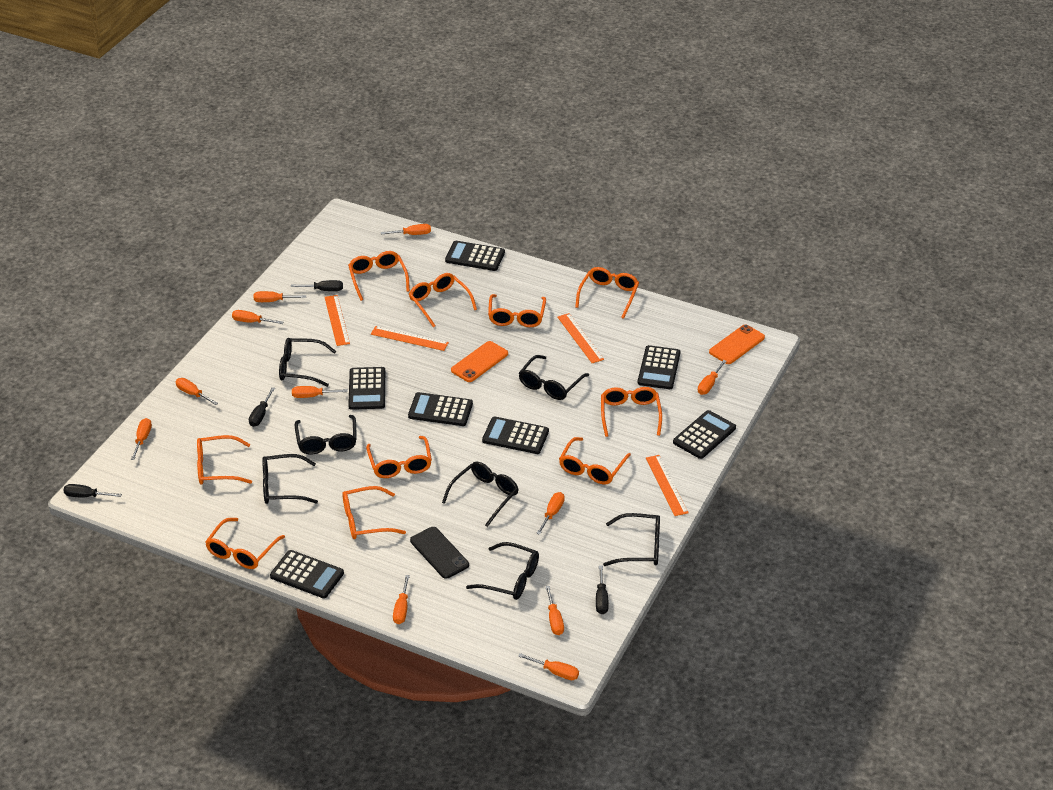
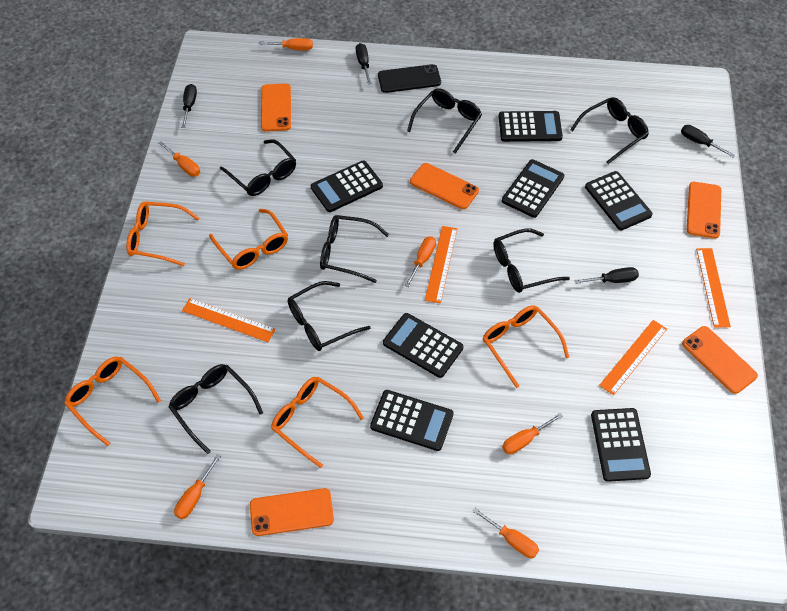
orange glasses: [197,435,252,485] [205,518,285,569] [342,486,406,539] [348,251,410,301] [366,436,432,478] [409,273,477,327] [488,294,546,327] [559,437,631,484] [575,267,639,319] [601,387,662,437] = 10 -> [64,357,161,446] [126,202,200,266] [209,209,288,270] [271,377,364,468] [483,305,569,388] = 5
orange phone: [451,341,508,382] [709,324,765,364] = 2 -> [250,488,334,536] [261,84,291,131] [410,163,479,209] [682,326,758,394] [687,182,721,238] = 5
orange screwdriver: [131,418,152,460] [175,378,218,405] [232,310,283,324] [253,291,306,302] [292,386,348,398] [381,224,431,235] [393,575,410,624] [518,653,579,680] [536,492,565,535] [545,586,564,635] [698,360,727,395] = 11 -> [158,141,200,177] [174,454,221,519] [258,38,313,50] [405,236,436,287] [472,508,539,558] [502,413,563,454] = 6

